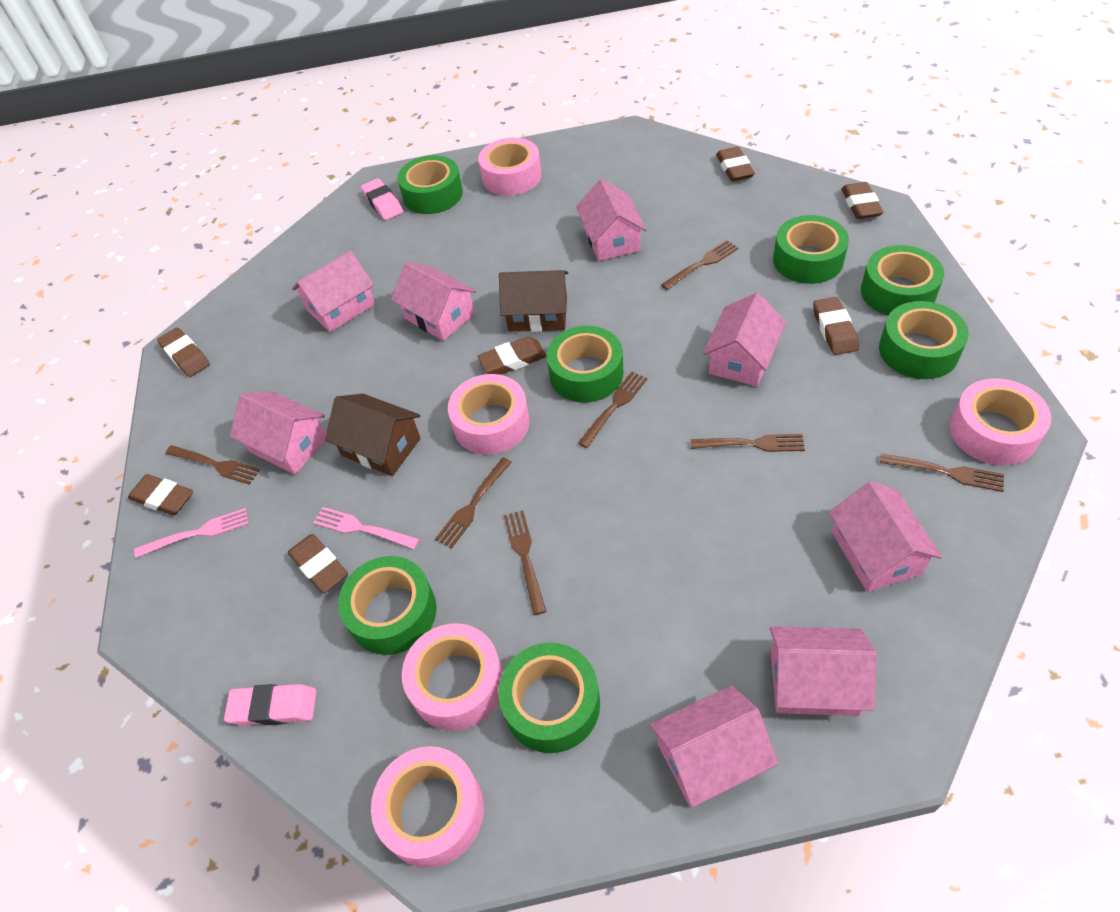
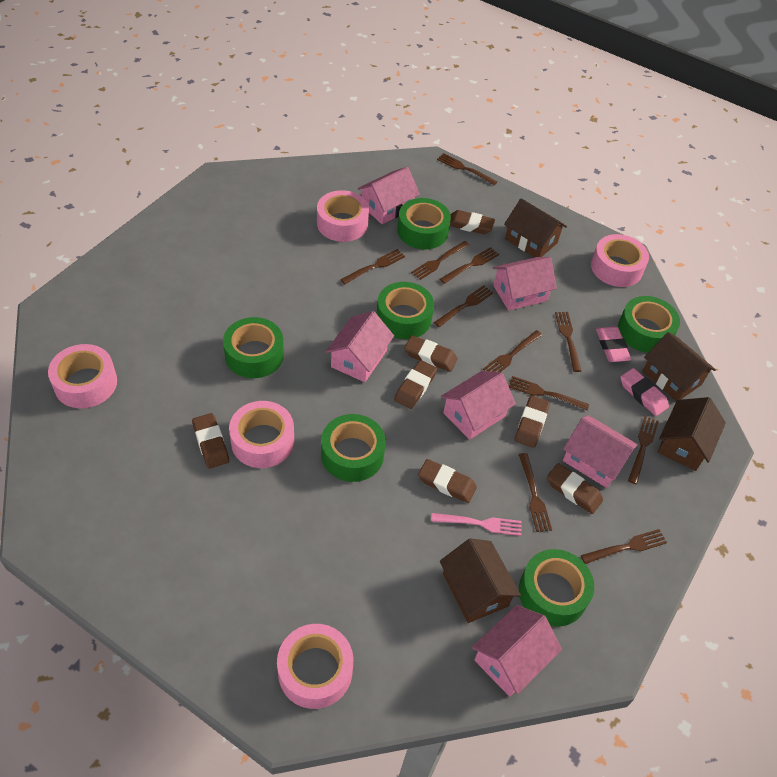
brown fork: [165,445,260,485] [435,457,512,549] [504,510,547,615] [578,372,647,448] [661,240,738,290] [691,434,805,452] [880,453,1004,492] = 7 -> [340,249,405,284] [411,241,470,280] [434,285,493,327] [437,153,497,185] [440,247,499,284] [483,330,542,372] [509,376,589,410] [519,453,552,532] [555,312,581,372] [581,529,667,564] [628,416,659,484] = 11
brown house: [325,394,421,476] [499,270,568,332] = 2 -> [440,538,521,623] [504,198,567,257] [643,332,716,401] [657,397,726,471] = 4
green tape: [338,556,437,655] [397,155,463,214] [498,643,600,753] [547,326,623,403] [773,215,849,284] [861,245,944,316] [879,301,969,379] = 7 -> [223,317,284,378] [321,414,386,482] [377,282,434,339] [397,198,451,249] [519,549,594,627] [618,296,680,353] = 6
pink fork: [134,508,249,558] [313,507,420,549] = 2 -> [431,513,521,536] = 1
pink house: [230,392,326,475] [292,251,375,332] [391,262,476,341] [576,179,647,261] [650,685,778,807] [703,293,786,386] [770,626,877,716] [829,481,942,592] = 8 -> [326,311,394,382] [358,167,420,224] [441,371,516,440] [472,605,562,697] [493,257,557,311] [563,415,638,488] = 6

